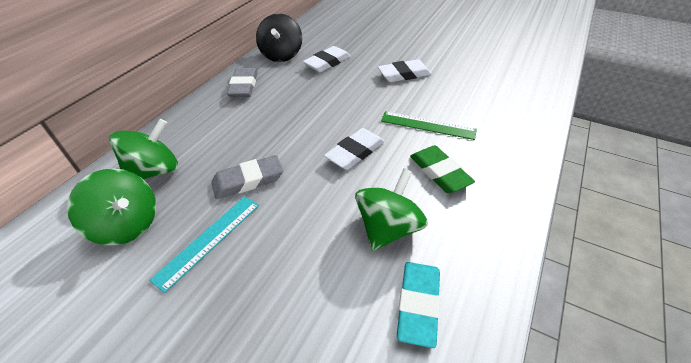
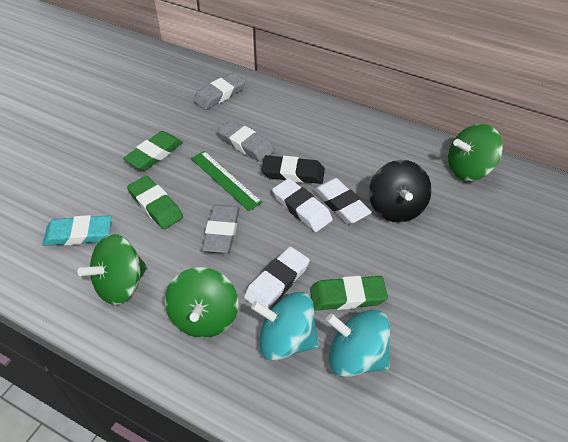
black eraser: none = 0 -> [261,155,325,184] = 1
green eraser: [410,145,475,193] = 1 -> [123,131,183,170] [127,176,183,229] [310,276,388,311] = 3
grey eraser: [211,155,283,199] [227,68,258,97] = 2 -> [193,72,246,110] [202,205,240,253] [217,120,275,162] = 3
turquoise ruler: [149,196,259,293] = 1 -> none = 0
turquoise spinning top: none = 0 -> [251,292,319,361] [326,310,390,377] = 2

